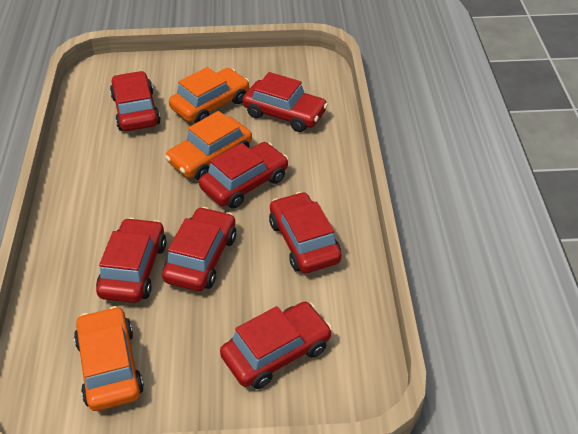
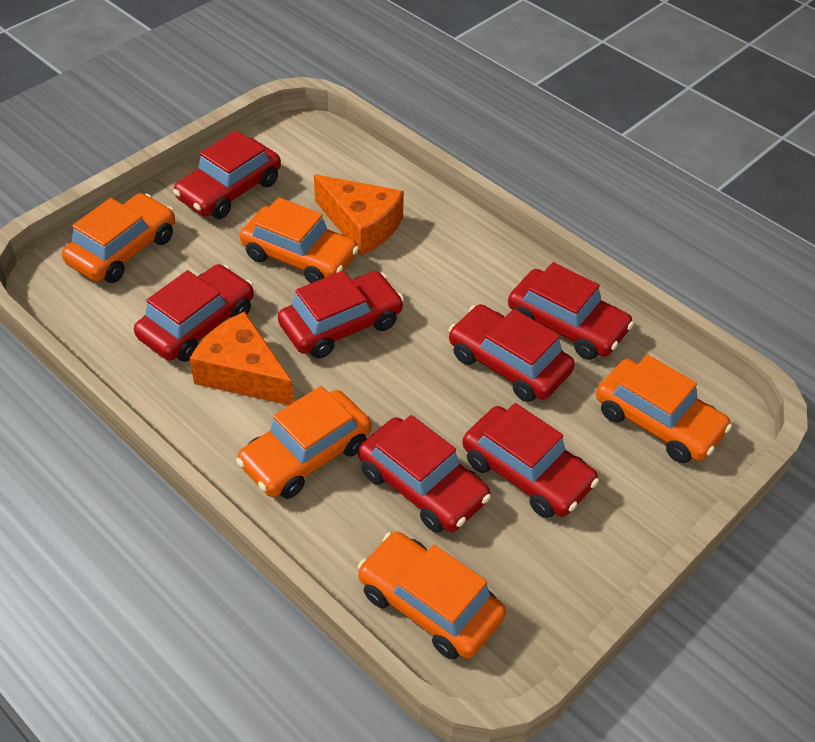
orange car: [74,306,144,411] [165,111,252,180] [169,67,249,123] = 3 -> [62,193,175,283] [236,386,371,499] [240,197,359,283] [358,532,506,659] [596,354,732,463] = 5
orange cheese: none = 0 -> [189,311,294,405] [314,174,404,256] = 2

